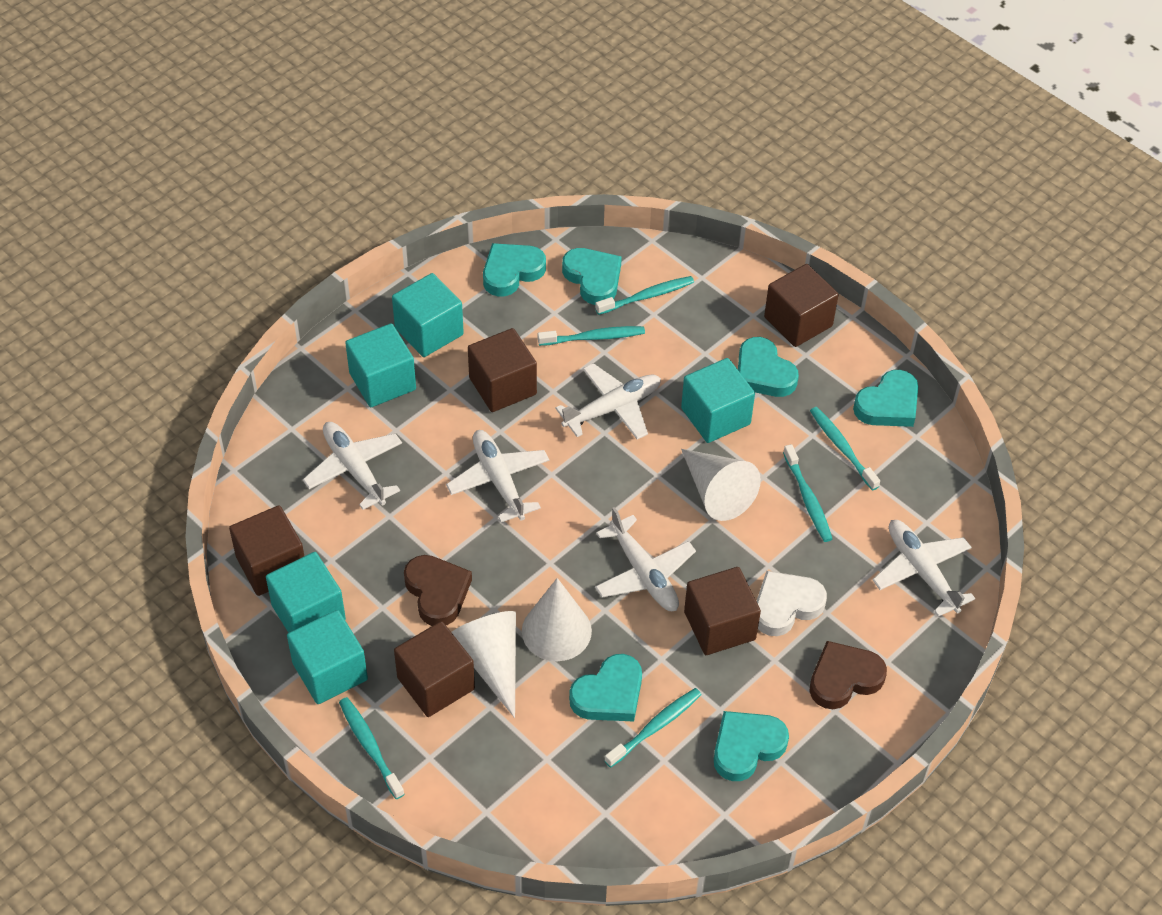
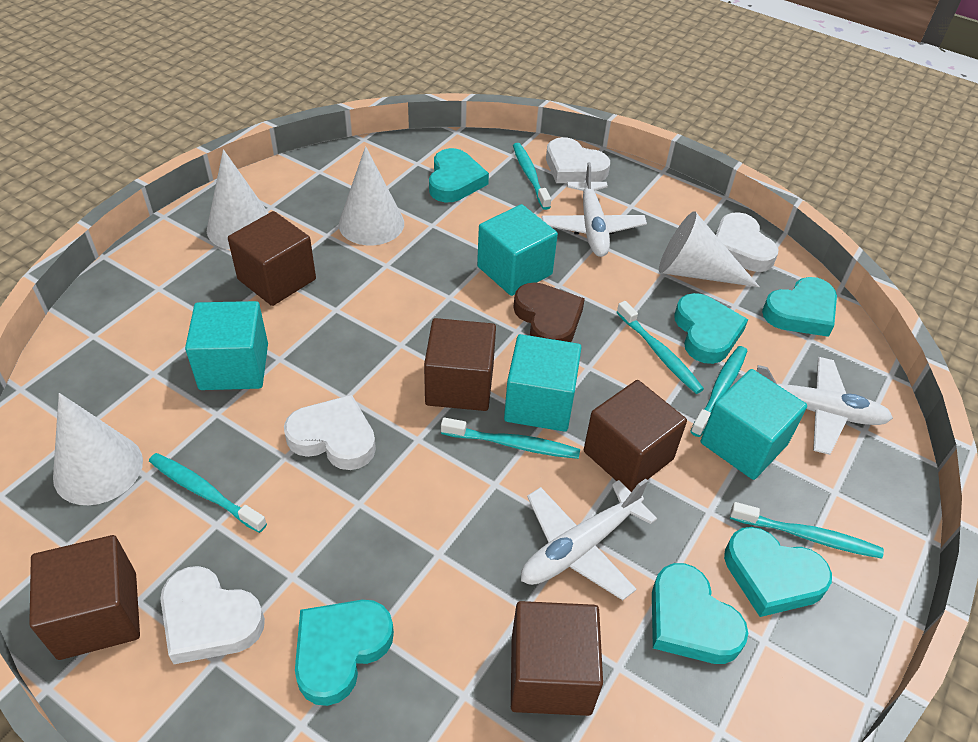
brown heart: [404,555,472,626] [809,641,887,709] = 2 -> [513,282,585,342] = 1
turquoise cube: [266,552,346,633] [287,610,368,704] [345,323,416,407] [392,273,464,357] [681,358,755,443] = 5 -> [185,301,268,390] [477,204,558,296] [504,334,582,432] [700,369,807,480] = 4
white cone: [451,611,516,718] [522,578,592,661] [681,449,761,521] = 3 -> [53,393,143,505] [207,149,268,249] [339,146,404,245] [659,211,760,287] = 4
white heart: [756,571,827,636] = 1 -> [160,566,265,664] [284,395,376,470] [546,137,610,183] [716,212,778,272] = 4
white plane: [303,422,402,510] [446,430,549,522] [555,363,661,439] [595,507,696,611] [872,520,975,617] = 5 -> [521,479,657,600] [542,162,647,257] [757,357,893,455] = 3

